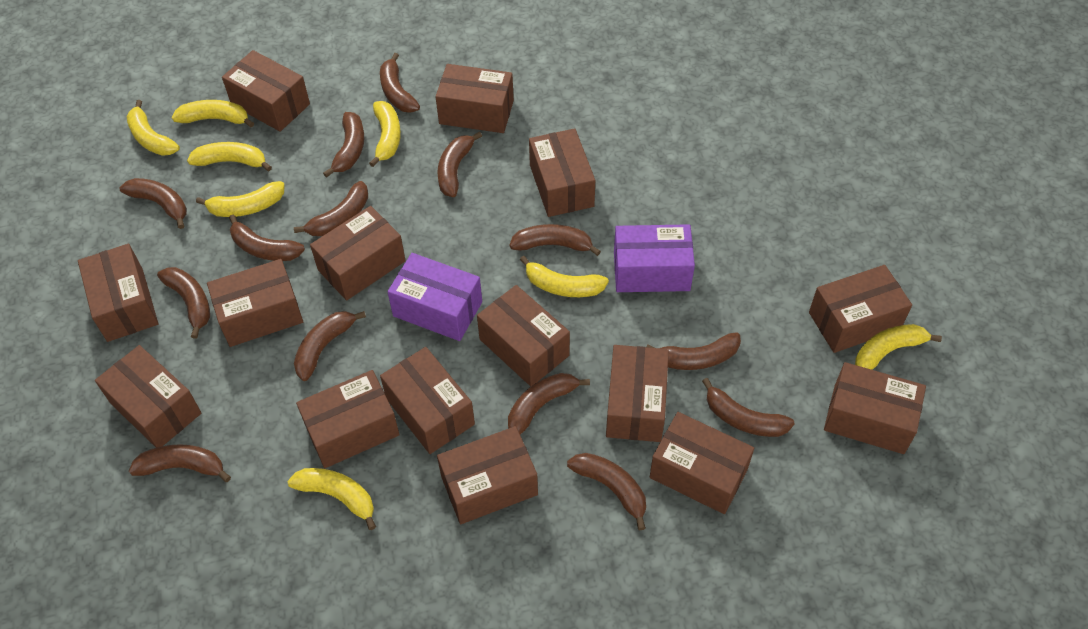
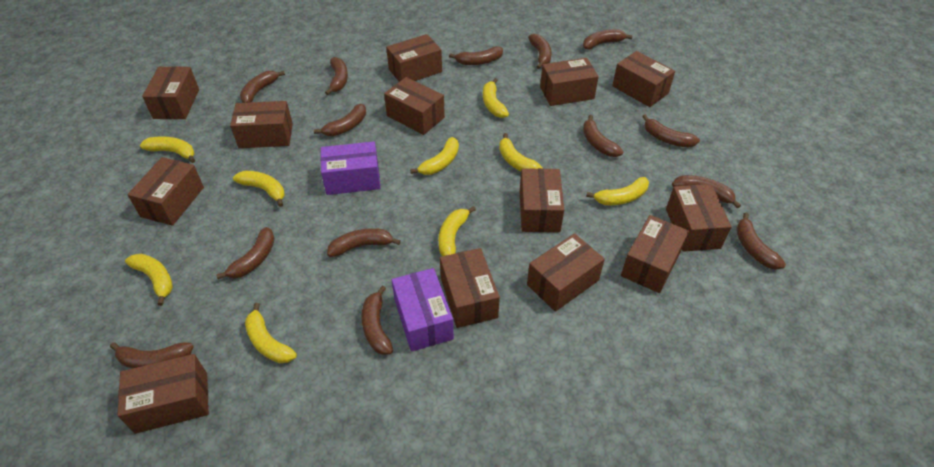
brown box: [78,244,158,342] [95,345,202,448] [207,259,303,347] [222,50,310,132] [296,370,400,468] [310,206,406,300] [380,347,475,454] [435,64,514,133] [437,426,538,524] [477,285,570,387] [529,128,595,217] [606,345,669,442] [650,412,754,514] [809,265,912,353] [824,362,926,454] = 15 -> [118,354,209,434] [127,157,204,226] [142,66,199,119] [230,101,293,148] [384,77,445,135] [386,34,442,82] [440,248,500,328] [520,168,564,232] [527,233,605,312] [540,58,599,106] [612,51,675,107] [621,215,689,293] [666,184,732,252] = 13
yellow banana: [127,100,180,156] [172,100,254,128] [187,142,272,171] [196,181,285,217] [288,468,376,530] [369,101,401,167] [520,256,609,297] [855,324,942,370] = 8 -> [125,253,173,306] [140,136,195,163] [233,171,285,207] [245,303,297,363] [410,137,459,175] [438,206,476,256] [483,78,509,118] [499,133,543,171] [586,177,649,205] = 9

